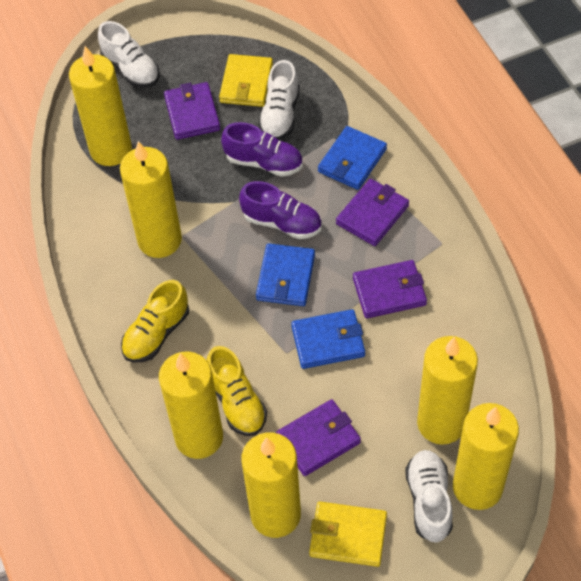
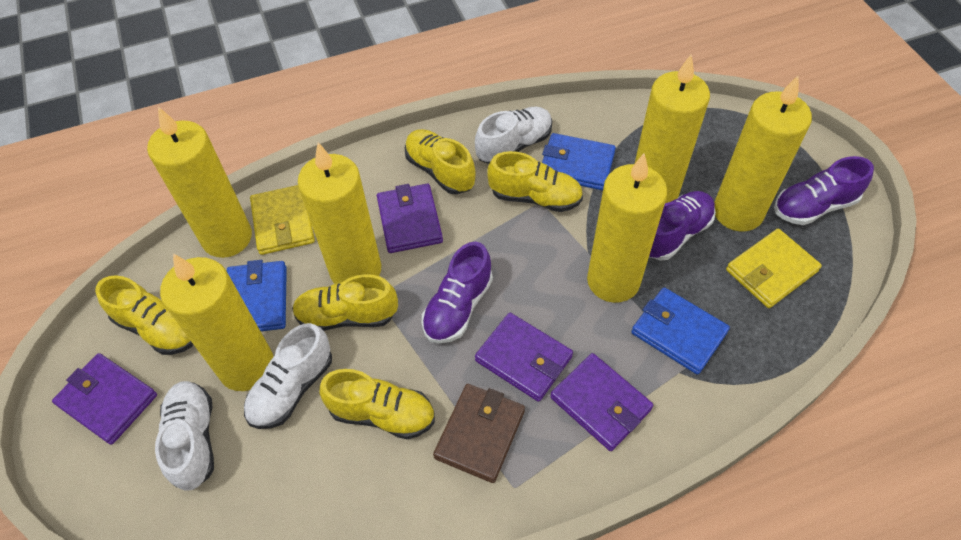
brown wallet: none = 0 -> [433,384,525,483] = 1
purple shoe: [221,122,303,177] [239,181,322,239] = 2 -> [422,242,493,344] [649,191,716,261] [774,156,874,225] = 3
yellow shoe: [121,280,189,362] [207,346,267,436] = 2 -> [95,275,193,355] [292,274,398,331] [319,369,435,439] [405,129,475,194] [487,151,583,212] = 5

